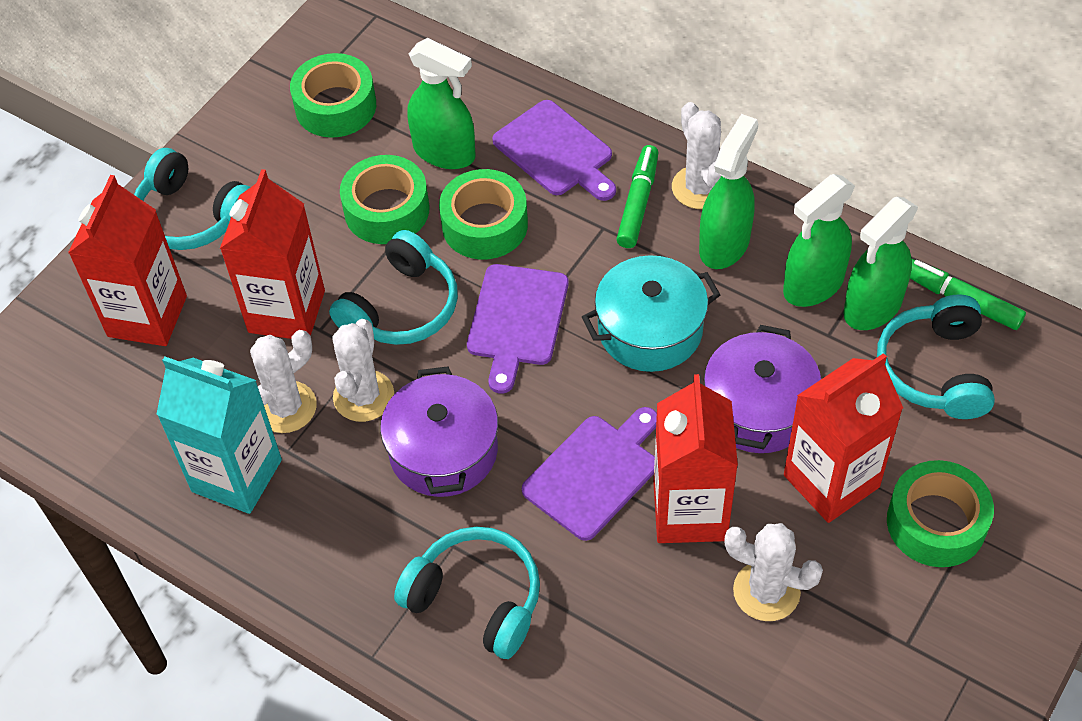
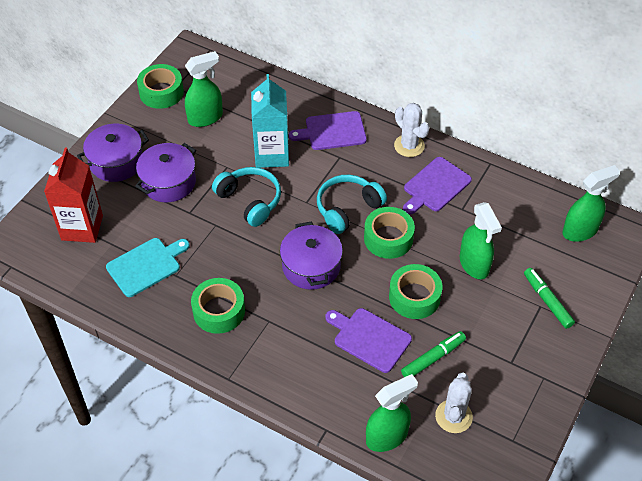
purple pot: [380,366,498,497] [704,325,821,453] = 2 -> [77,124,149,182] [135,143,196,202] [280,221,343,290] = 3
red carton: [68,175,187,346] [220,169,325,339] [654,374,738,543] [784,353,903,523] = 4 -> [44,148,103,243] = 1
turquoise cutting board: none = 0 -> [106,238,190,297] = 1
turquoise headphones: [134,148,250,250] [329,230,458,345] [394,527,540,659] [877,294,995,419] = 4 -> [212,167,281,227] [317,175,387,234] = 2
turquoise pot: [582,255,720,372] = 1 -> none = 0
white cactus: [250,330,317,433] [332,319,394,422] [672,102,721,209] [724,523,823,621] = 4 -> [394,103,430,157] [435,372,473,433] = 2

